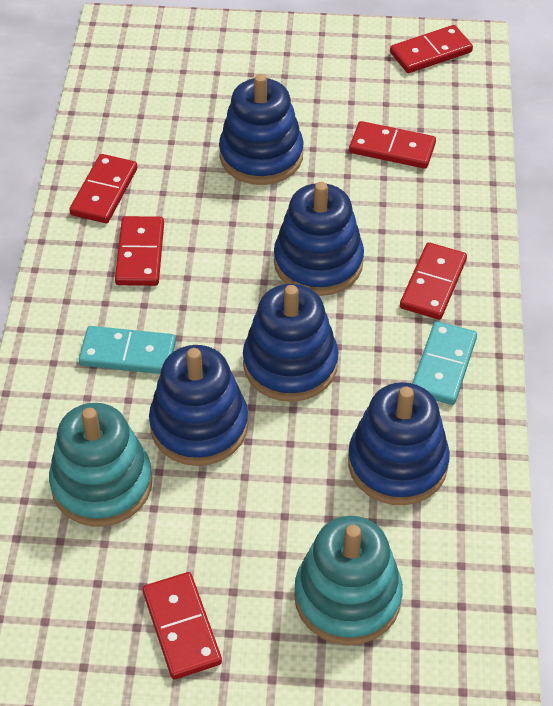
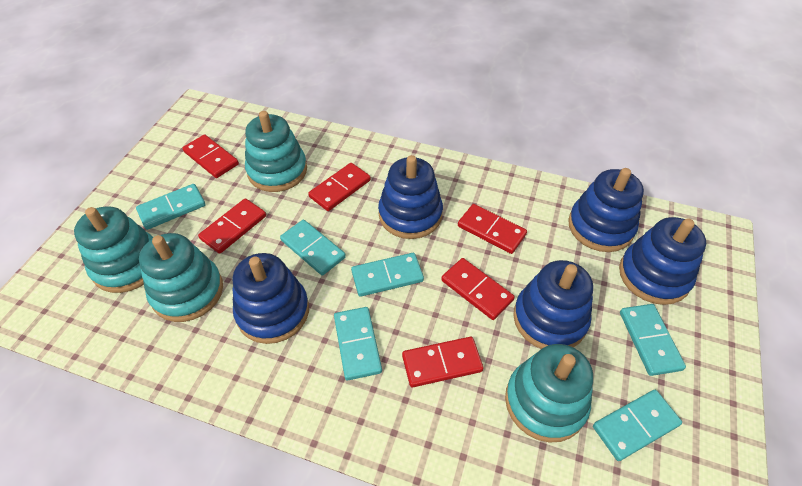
turquoise domino: [79,326,176,374] [412,321,477,405] = 2 -> [136,184,205,230] [280,220,346,276] [334,307,382,380] [351,253,424,297] [593,390,682,461] [620,304,686,376] = 6
turquoise stacking toy: [49,403,152,526] [294,516,403,645] = 2 -> [74,206,153,293] [139,233,223,322] [245,111,307,192] [505,344,593,443] = 4

